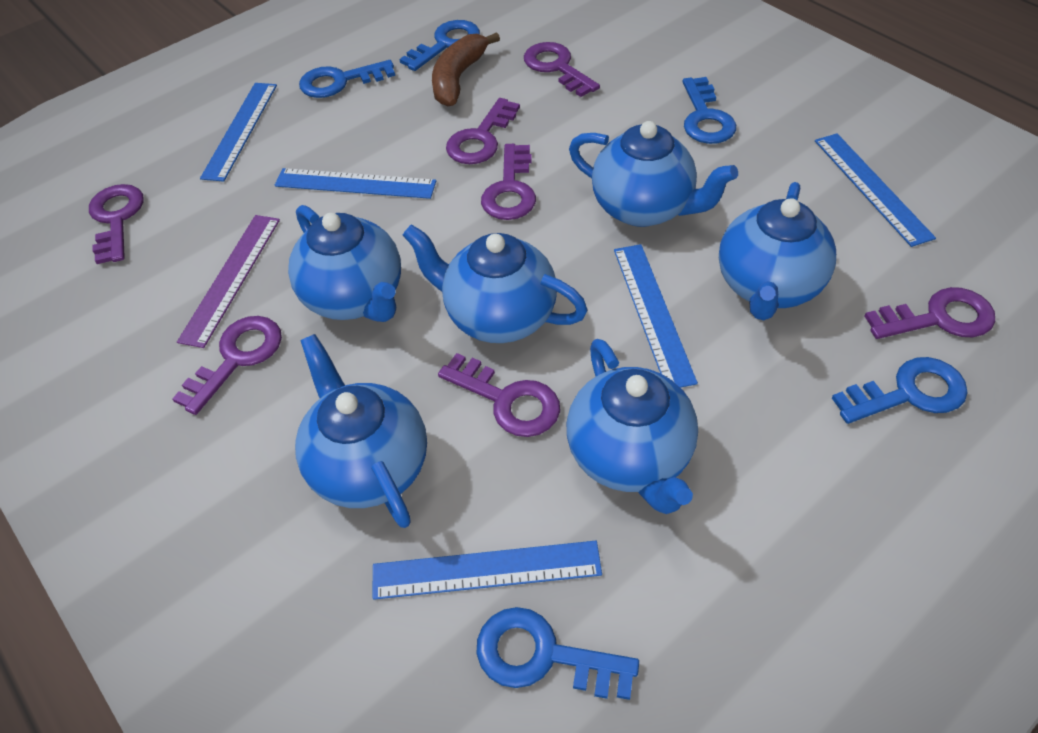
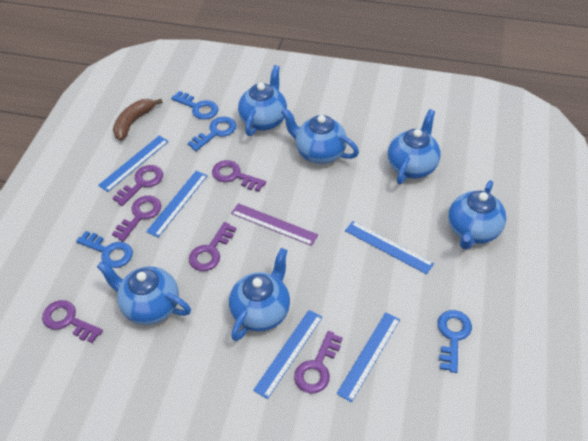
blue key: [299,60,395,98] [399,20,480,71] [476,607,639,700] [683,77,736,144] [832,357,968,424] = 5 -> [76,231,133,268] [171,91,218,120] [188,117,236,151] [438,310,472,373] = 4
purple key: [89,184,144,264] [172,316,282,415] [438,353,560,437] [446,98,520,164] [481,144,536,220] [524,42,600,97] [864,287,995,339] = 7 -> [42,300,103,343] [112,195,161,241] [113,165,163,206] [189,222,236,271] [212,160,266,192] [294,331,343,393] = 6

